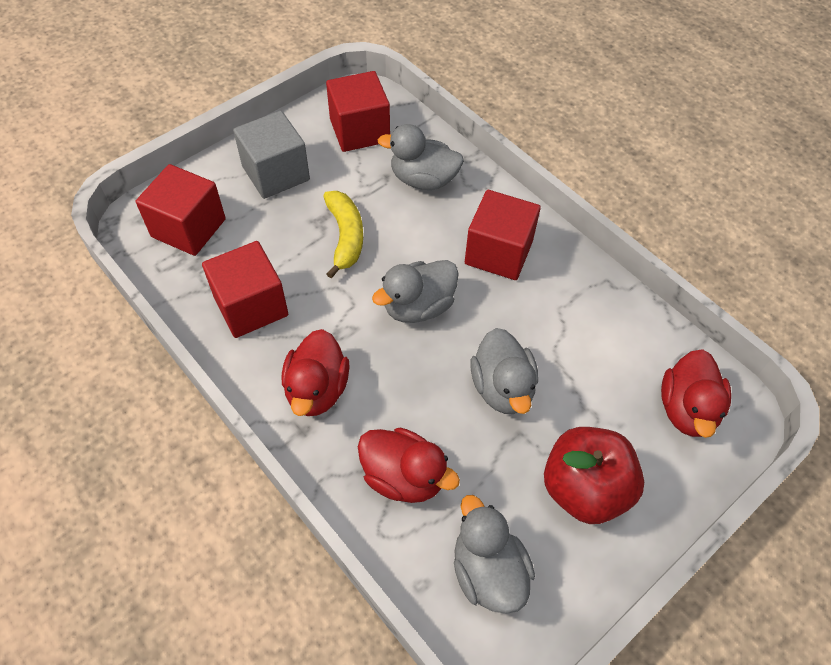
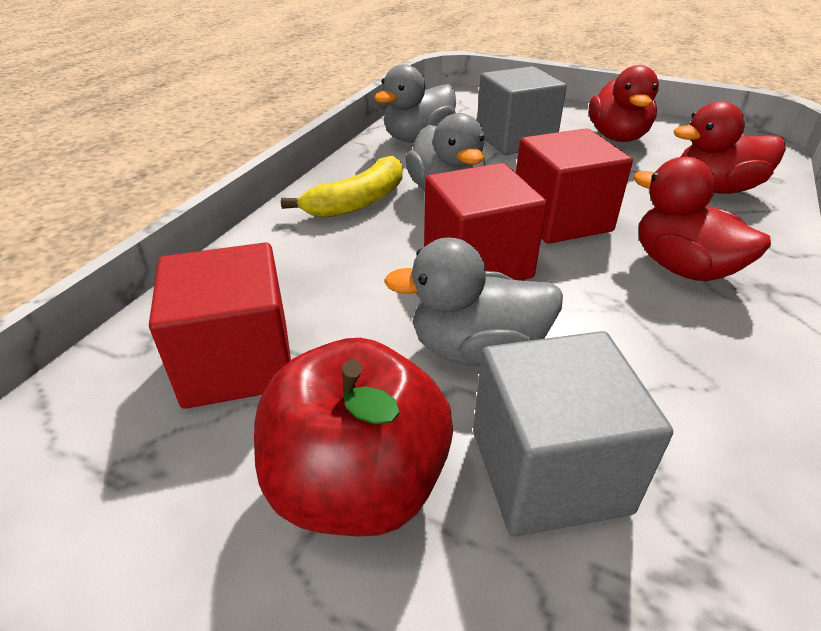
grey cube: [233,111,310,199] = 1 -> [473,331,673,536] [477,66,567,155] = 2
grey duck: [372,260,459,323] [378,124,464,190] [454,495,535,614] [470,328,538,414] = 4 -> [374,64,456,143] [384,238,563,366] [405,113,485,192] = 3
red cube: [136,164,226,256] [202,241,288,338] [326,71,390,152] [465,190,541,280] = 4 -> [149,242,291,409] [424,163,547,280] [516,128,633,244] = 3

